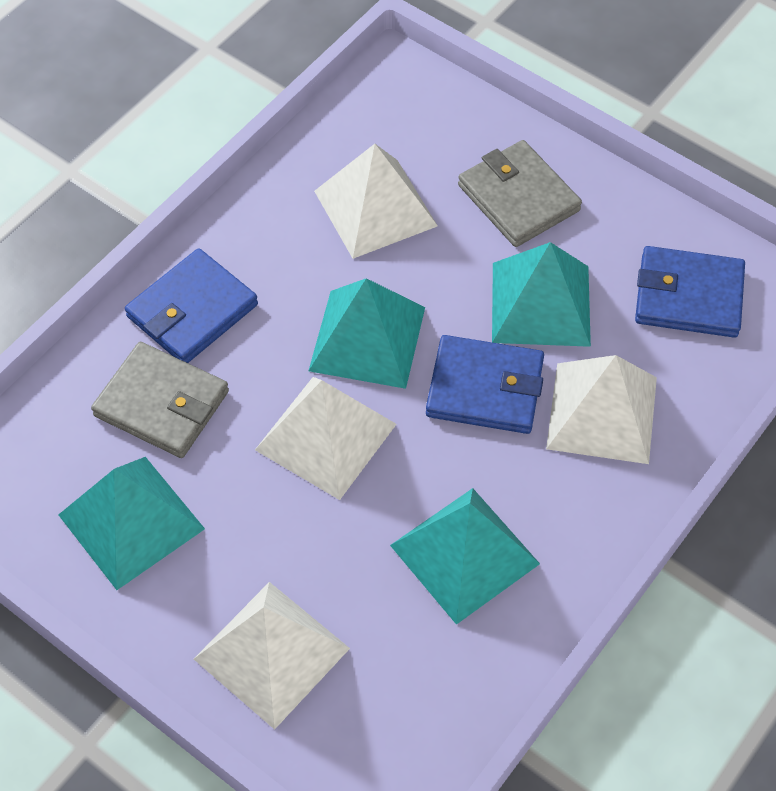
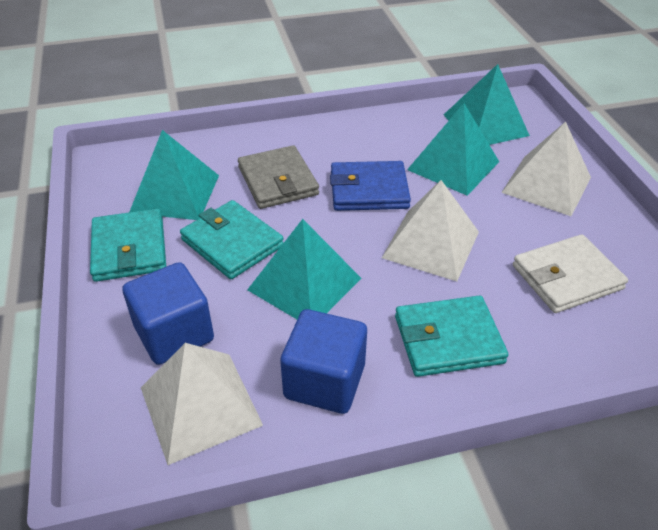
blue cube: none = 0 -> [122,262,214,365] [280,309,367,414] = 2
blue wallet: [125,248,258,363] [426,335,544,434] [635,246,745,338] = 3 -> [330,161,411,211] = 1
grey wallet: [91,342,229,458] [458,140,582,247] = 2 -> [238,145,319,209] = 1
turquoise wallet: none = 0 -> [90,208,166,282] [180,200,284,279] [395,295,509,377] = 3
white pyramid: [194,582,350,730] [255,377,396,500] [314,144,438,259] [546,355,657,464] = 4 -> [141,343,263,465] [382,180,479,281] [501,121,591,216] = 3
white wallet: none = 0 -> [513,234,628,313] = 1

